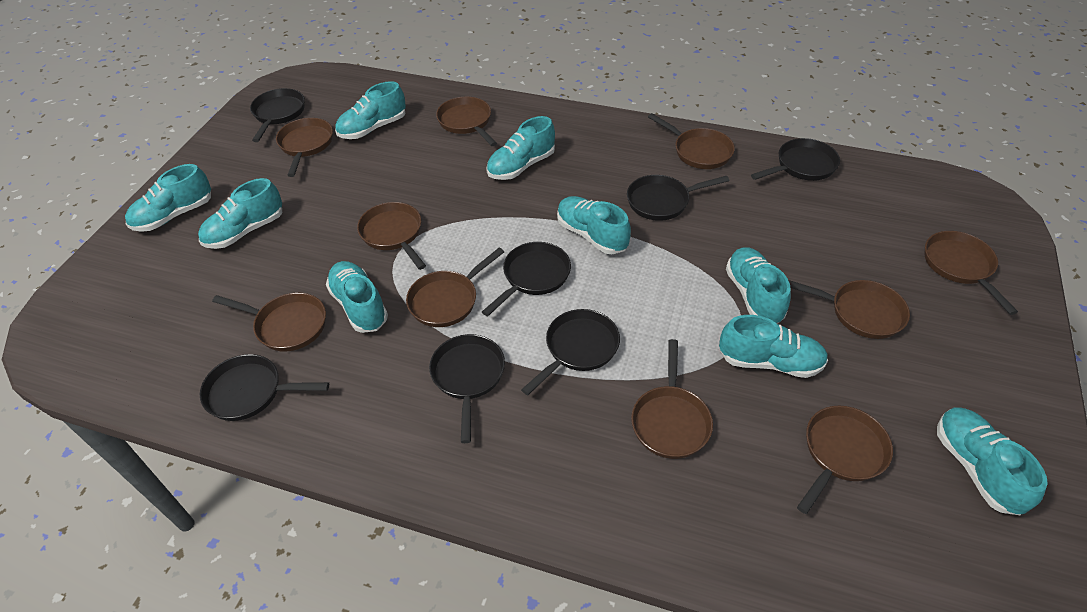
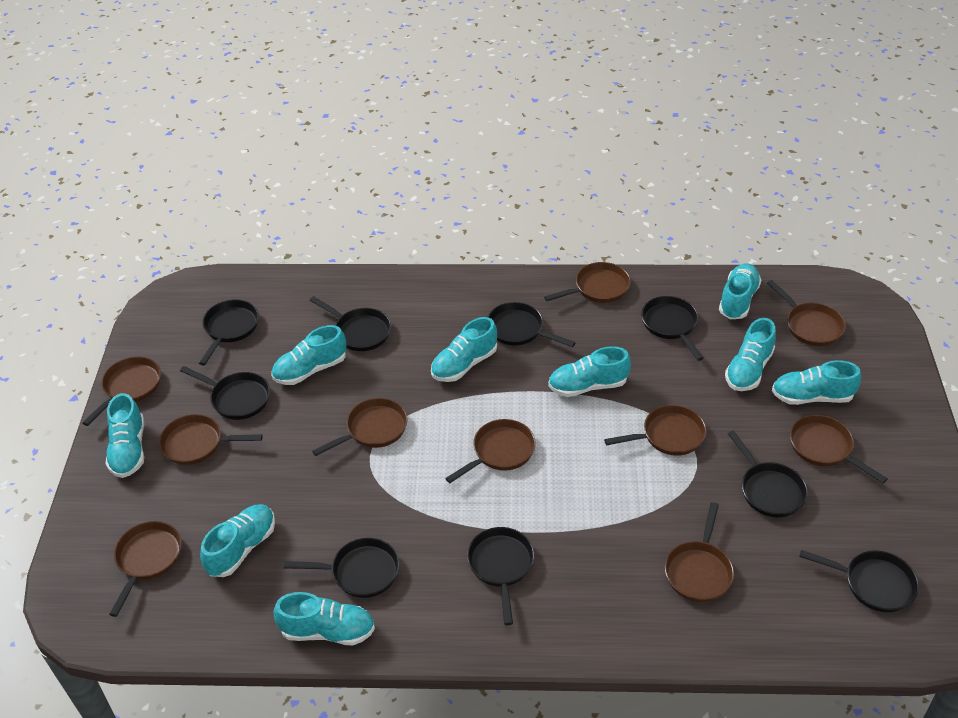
black pan: [200,354,329,421] [250,88,305,142] [429,334,505,443] [482,242,571,316] [521,309,620,395] [627,175,729,221] [751,138,840,181] = 7 -> [180,366,270,420] [199,299,259,366] [284,538,400,598] [310,296,391,351] [467,527,535,625] [488,302,576,347] [641,296,704,361] [728,431,808,517] [799,550,919,612] = 9

